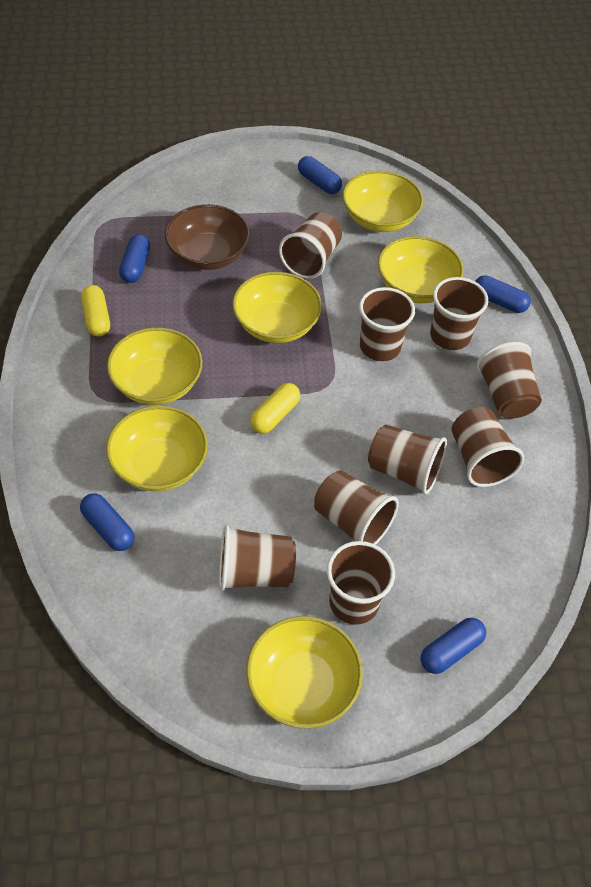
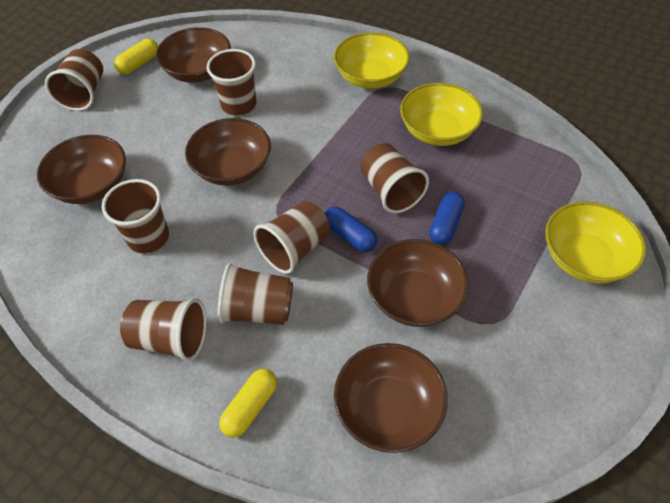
blue capsule: [80,493,134,551] [119,234,150,283] [298,156,342,194] [421,618,486,674] [475,275,531,313] = 5 -> [325,207,377,252] [429,192,465,245] = 2
brown bowl: [165,204,250,270] = 1 -> [37,135,126,204] [156,27,231,83] [185,118,271,186] [334,343,448,453] [367,239,469,327] = 5
brown cup: [219,525,296,591] [279,212,342,279] [314,470,399,545] [327,541,395,625] [359,287,415,361] [368,424,447,495] [430,277,488,350] [452,407,524,487] [477,342,542,418] = 9 -> [45,49,103,111] [102,179,169,253] [120,298,207,362] [207,49,257,115] [218,263,293,325] [253,201,330,274] [360,143,429,213] = 7
yellow bowl: [106,406,208,492] [107,327,203,405] [232,272,322,343] [246,616,363,728] [342,170,423,232] [378,236,464,303] = 6 -> [334,32,410,89] [400,83,483,146] [545,202,646,283] = 3

